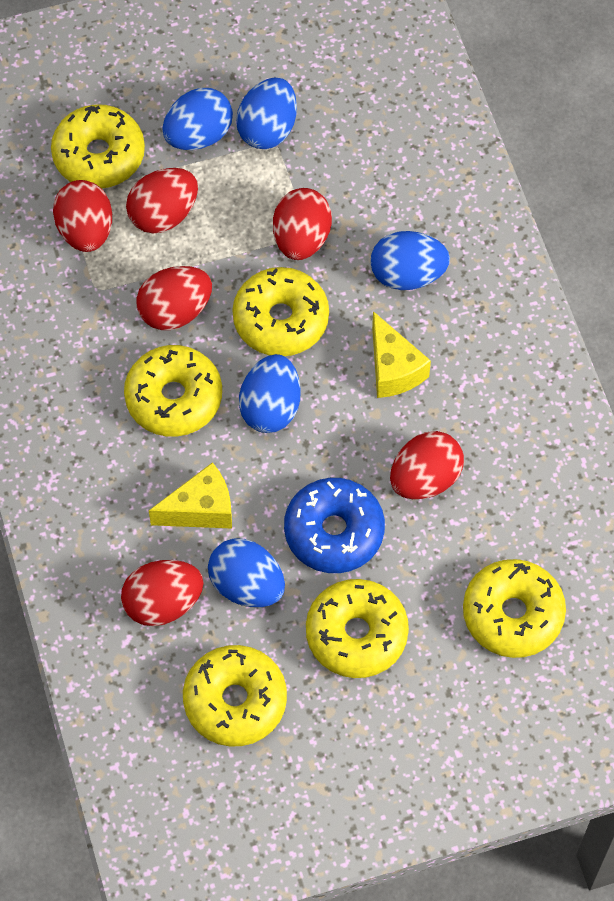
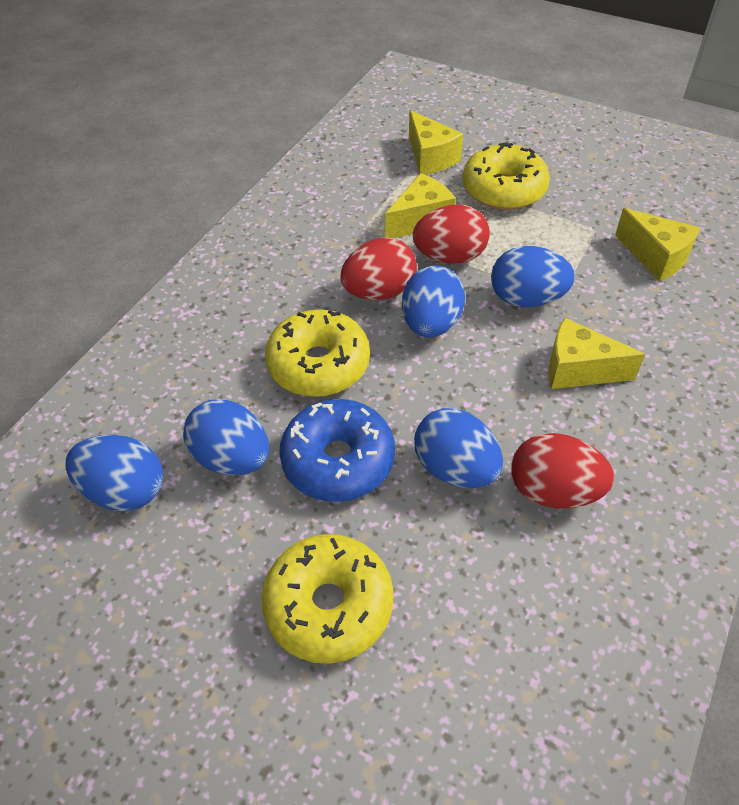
red egg: [53,180,112,252] [121,560,204,626] [126,168,198,233] [136,266,212,330] [273,188,332,260] [390,431,464,499] = 6 -> [341,238,417,300] [413,204,490,264] [511,433,614,508] = 3
yellow cheese: [149,462,232,528] [372,311,431,398] = 2 -> [385,173,456,238] [409,110,463,175] [548,318,645,389] [615,208,700,281] = 4
yellow donut: [51,104,145,189] [124,345,222,437] [183,645,287,747] [232,267,329,356] [306,579,409,678] [463,559,566,658] = 6 -> [261,534,393,664] [265,309,370,397] [463,142,550,210] = 3

